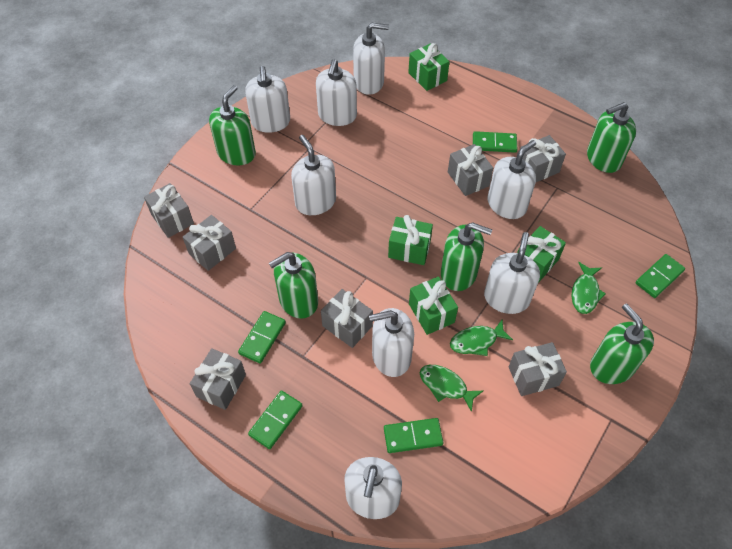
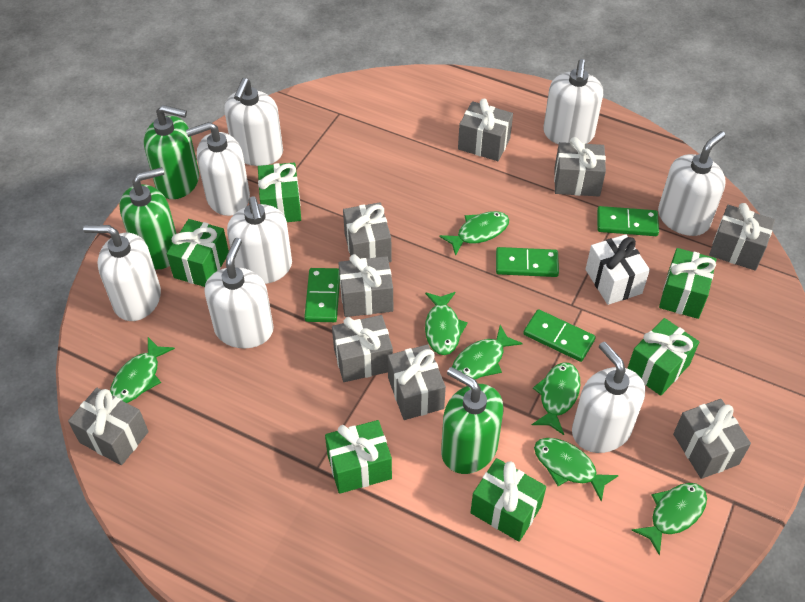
green domino: [238,311,286,364] [248,391,303,449] [384,418,443,453] [473,131,517,153] [635,254,685,298] = 5 -> [304,268,340,322] [496,247,559,277] [523,309,596,362] [597,206,659,236] = 4
green fish: [420,365,483,412] [450,320,513,356] [572,262,606,314] = 3 -> [110,337,175,403] [425,292,468,355] [439,211,509,256] [452,325,523,380] [532,362,580,435] [534,438,619,502] [631,483,707,555] = 7
green gift: [388,215,433,265] [408,43,450,91] [409,276,458,335] [517,226,566,283] = 4 -> [167,219,229,287] [258,163,301,222] [325,420,392,494] [470,458,546,542] [627,318,699,396] [659,248,717,319] = 6
green soap dispenser: [209,85,256,165] [269,252,318,319] [441,222,492,291] [587,102,636,173] [590,303,654,384] = 5 -> [119,167,177,269] [144,105,199,199] [441,367,504,474] = 3
grey gift: [144,183,194,238] [183,215,236,271] [190,348,246,410] [321,289,373,348] [448,144,493,196] [509,342,567,396] [520,135,566,182] = 7 -> [68,388,149,465] [332,315,393,382] [338,254,393,317] [343,203,392,262] [388,344,446,420] [458,98,513,161] [554,137,606,196] [673,399,751,479] [709,203,775,271] = 9
white gift: none = 0 -> [585,234,650,305] = 1

